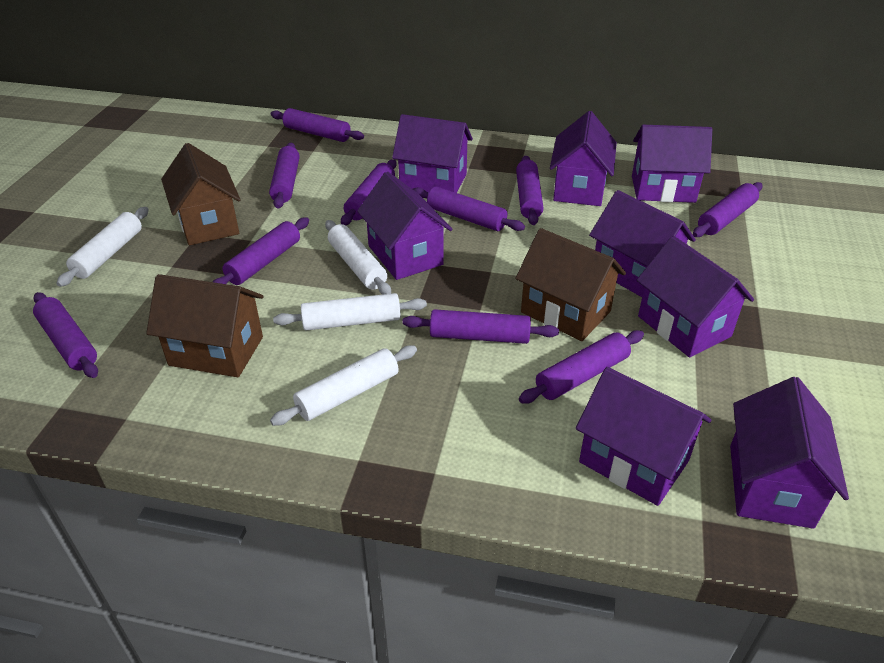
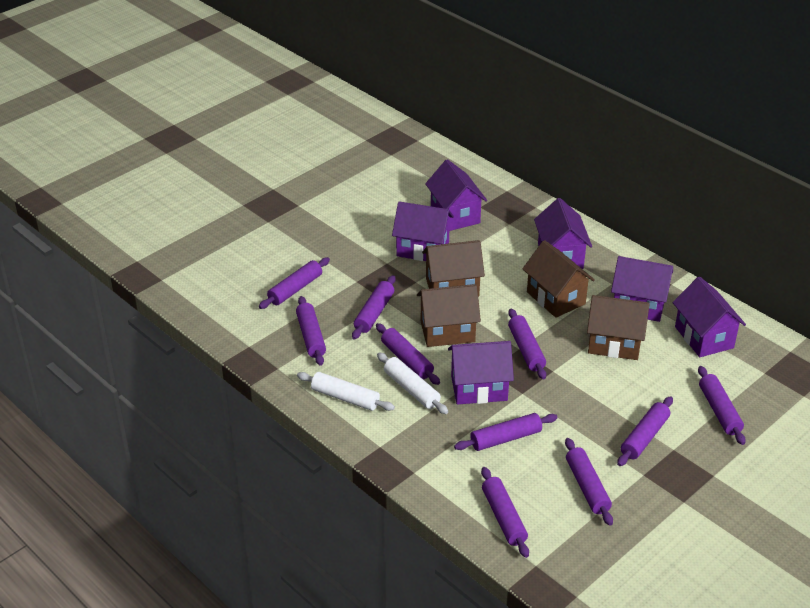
brown house: [146,274,263,377] [161,143,241,245] [515,228,626,341] = 3 -> [417,284,481,347] [422,240,485,297] [522,240,595,318] [587,295,650,360] = 4
purple house: [357,172,452,280] [392,114,473,193] [550,111,617,206] [576,367,711,506] [589,190,696,297] [632,125,712,203] [636,236,754,358] [730,377,849,529] = 8 -> [392,201,454,261] [425,159,487,231] [448,341,514,404] [534,198,592,269] [611,256,673,322] [673,276,746,357] = 6
white rolling pin: [56,207,149,287] [270,345,417,426] [273,293,427,331] [325,220,391,295] = 4 -> [297,372,395,411] [377,352,448,414] = 2

